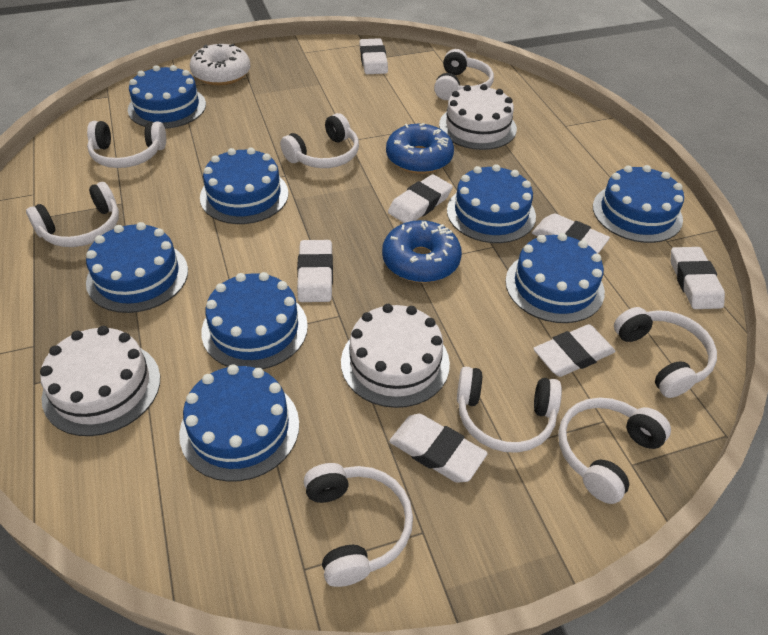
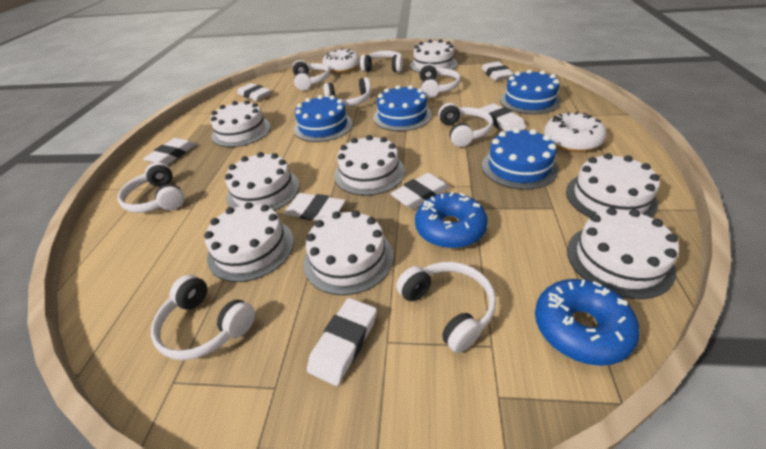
blue cake: [86,222,188,313] [128,65,206,129] [179,364,299,482] [200,148,289,224] [201,272,308,369] [447,164,536,243] [505,233,605,323] [593,165,684,243] = 8 -> [294,95,353,142] [373,85,432,131] [482,128,558,190] [500,69,561,114] = 4
white cake: [40,326,160,436] [341,304,450,408] [439,84,517,150] = 3 -> [204,202,294,282] [210,100,271,147] [225,152,300,211] [303,210,393,295] [334,135,405,196] [410,39,458,73] [566,153,660,218] [567,208,679,299] = 8
white donut: [190,44,251,85] = 1 -> [322,48,360,73] [544,112,607,152] = 2

